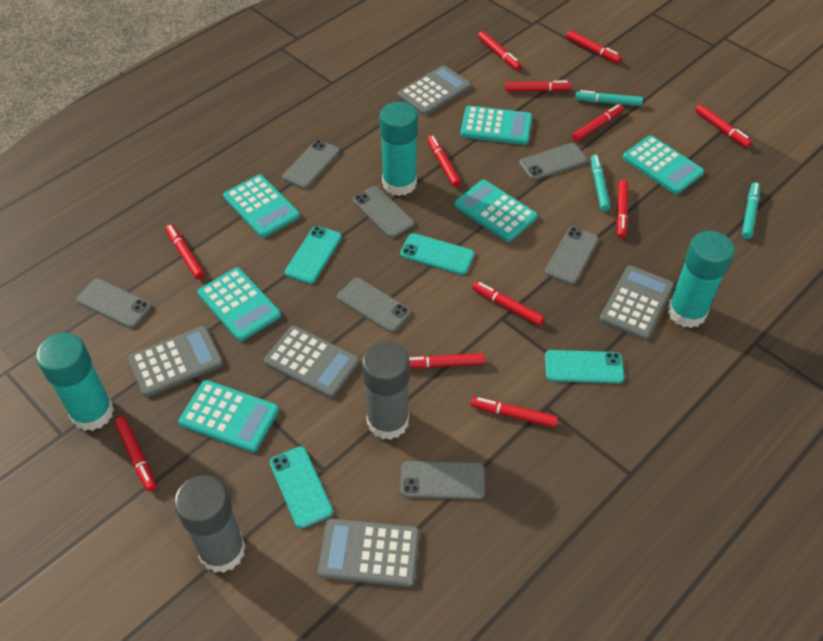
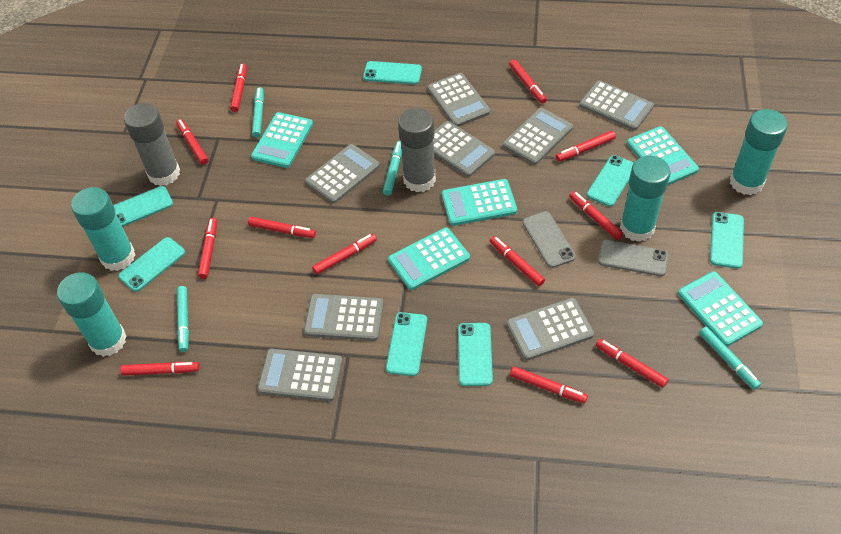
grey calculator: [128,326,223,397] [264,325,359,398] [318,518,419,587] [397,65,471,115] [600,265,674,340] = 5 -> [257,349,342,401] [304,294,384,341] [305,144,380,204] [428,73,490,127] [434,121,495,177] [503,108,573,165] [507,298,594,360] [579,80,654,131] = 8
grey phone: [76,279,152,328] [282,140,340,189] [337,278,411,332] [353,186,414,238] [400,461,485,499] [519,143,587,180] [545,227,599,285] = 7 -> [523,211,576,268] [598,240,668,276] = 2
turquoise calculator: [178,380,279,452] [197,267,281,341] [223,174,300,238] [454,180,538,242] [460,106,532,145] [623,135,704,194] = 6 -> [251,112,313,168] [388,227,470,290] [442,179,517,226] [627,126,699,186] [678,271,763,347] = 5
turquoise glue stick: [36,333,114,431] [379,102,418,196] [668,231,735,328] = 3 -> [57,272,126,357] [71,187,135,271] [620,156,670,242] [730,109,788,195] = 4
turquoise marker: [575,90,643,106] [591,155,610,211] [742,182,760,239] = 3 -> [177,286,189,352] [252,87,264,138] [383,141,402,196] [699,327,761,390] = 4
turquoise phone: [270,446,333,529] [285,226,342,284] [400,233,474,275] [545,350,624,384] = 4 -> [114,186,173,227] [118,237,185,292] [363,61,422,84] [386,312,427,376] [458,323,493,386] [587,155,634,207] [710,212,744,269] = 7

